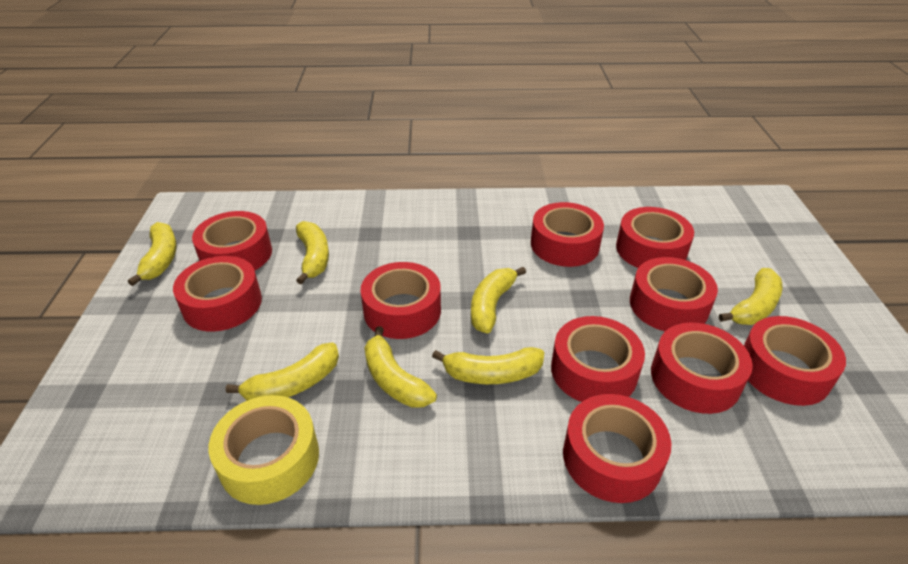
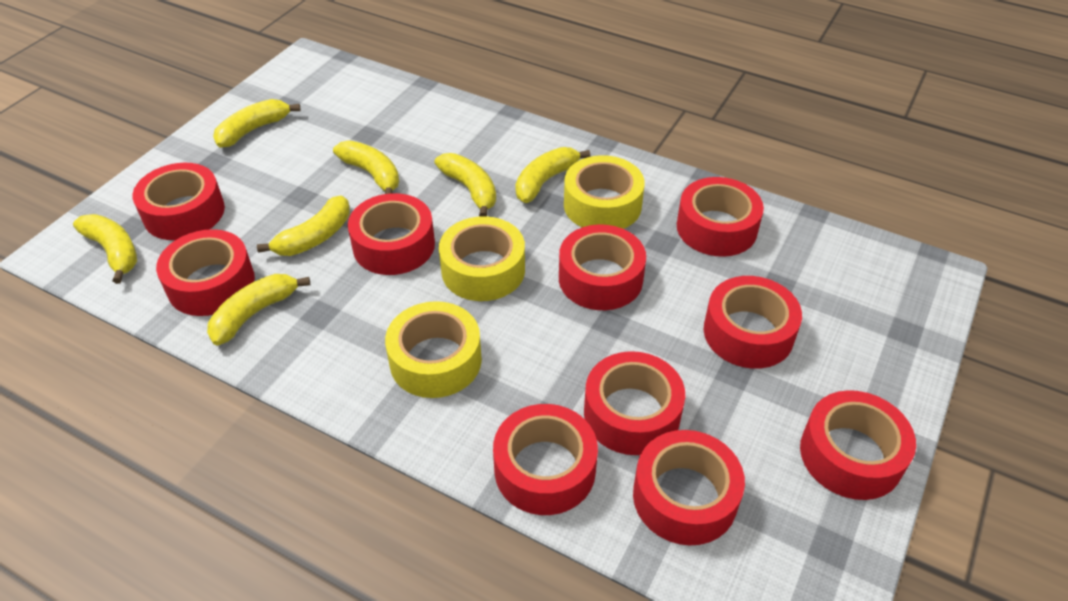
yellow tape: [209,395,319,505] = 1 -> [385,301,482,398] [439,216,525,301] [564,155,645,229] = 3

